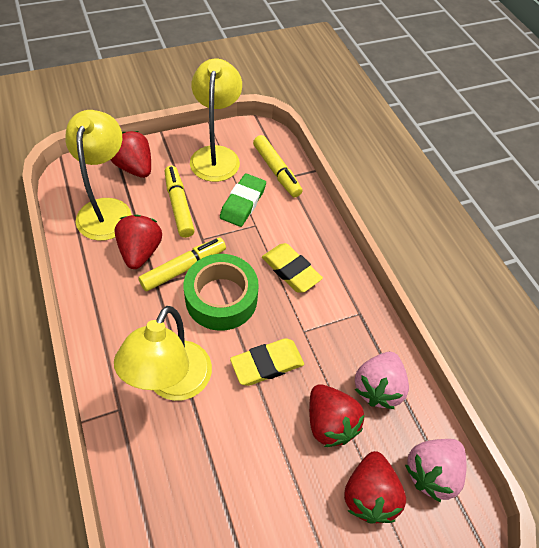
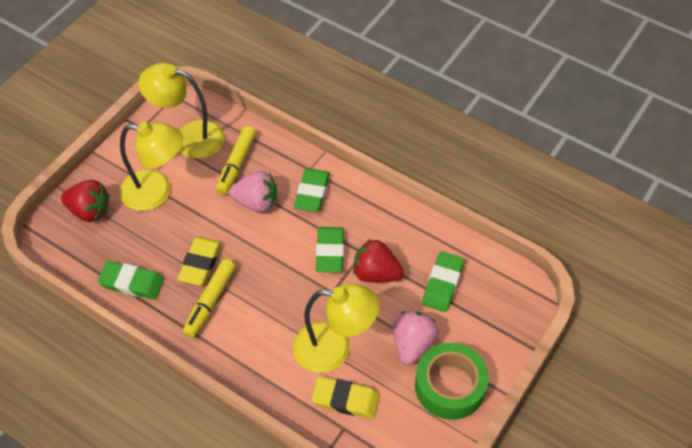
green eraser: [220,173,266,227] = 1 -> [98,261,164,299] [294,168,330,212] [316,227,344,273] [422,251,464,312] = 4
red strawberry: [110,131,151,178] [114,214,162,269] [309,384,365,447] [344,451,406,524] = 4 -> [61,180,110,222] [353,239,404,283] = 2
yellow marker: [138,237,226,291] [165,166,195,238] [253,135,303,198] = 3 -> [183,259,236,338] [216,126,256,195] = 2

